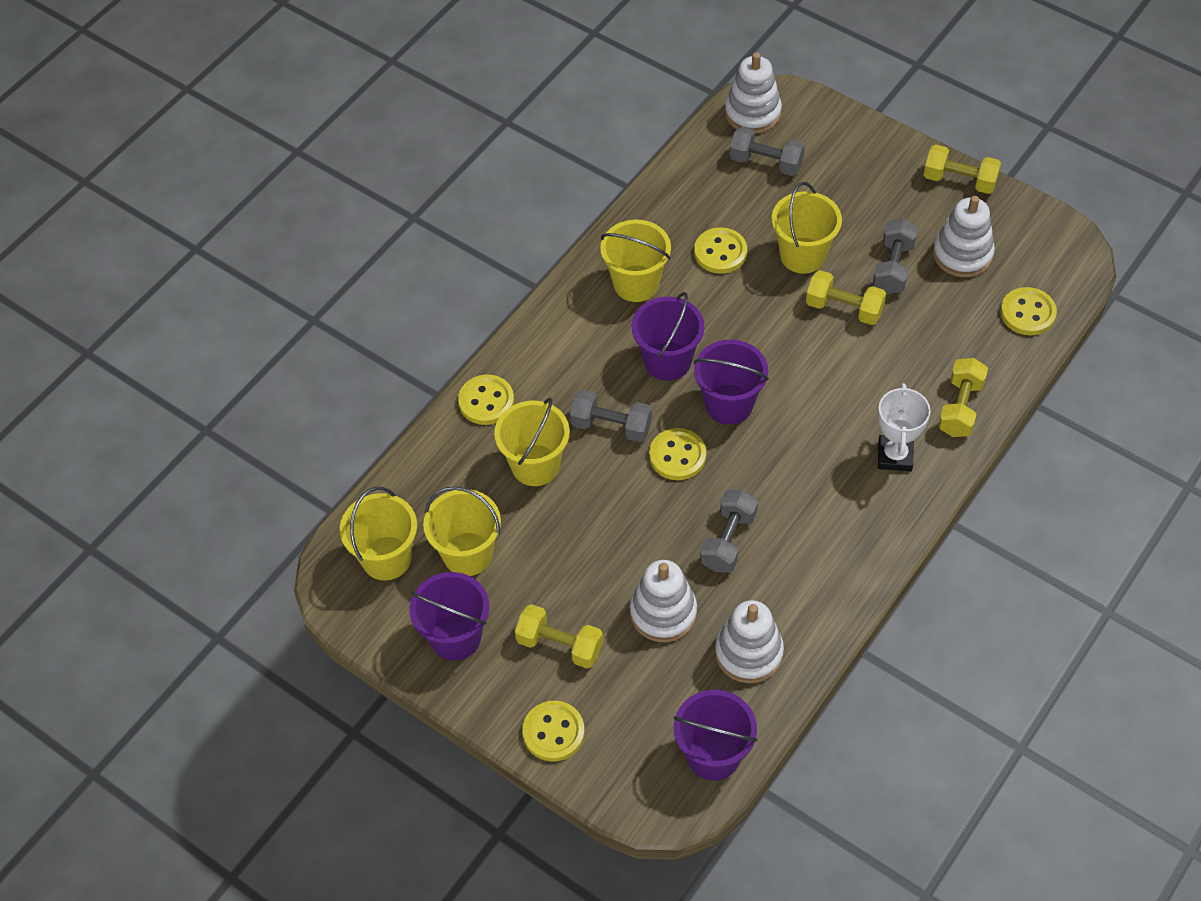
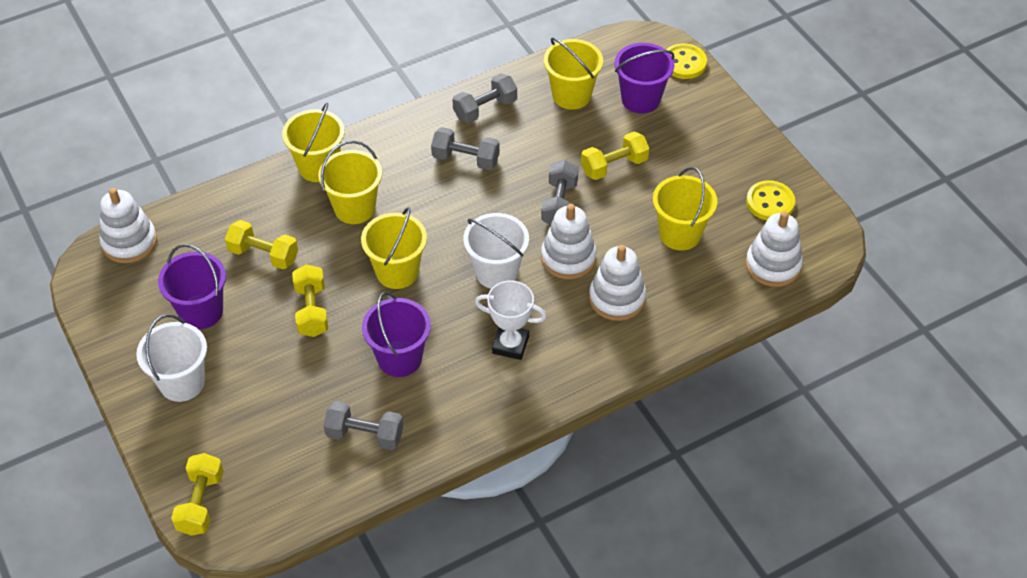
purple bucket: [410,572,489,661] [632,292,704,381] [673,690,757,781] [694,340,769,425] = 4 -> [158,244,226,329] [362,292,431,377] [614,43,675,113] = 3
white bucket: none = 0 -> [136,314,207,402] [463,213,529,289] = 2
yellow button: [458,375,514,425] [522,701,585,762] [649,428,706,480] [694,227,747,274] [1001,287,1057,335] = 5 -> [666,43,707,79] [746,180,795,220] = 2

